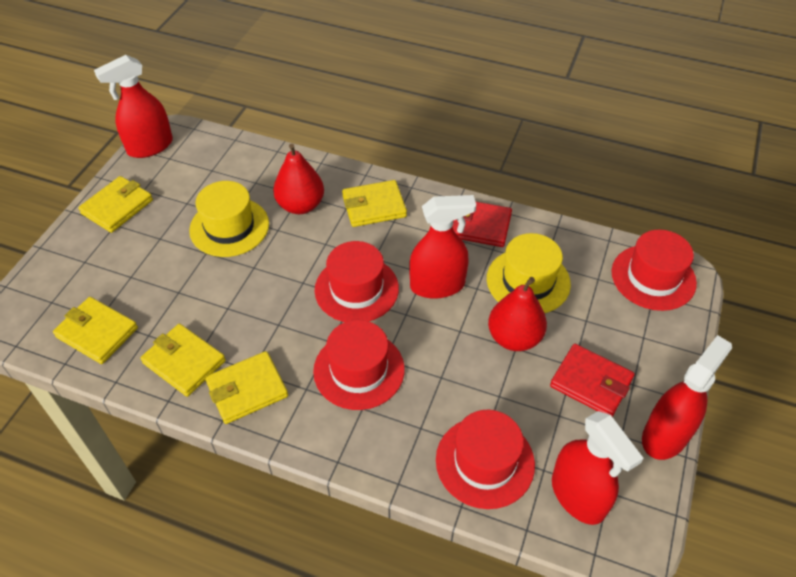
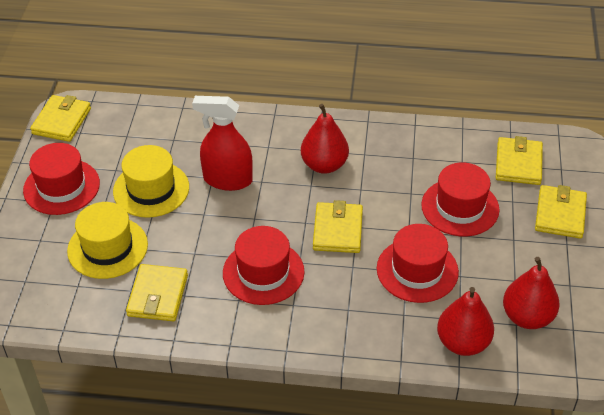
red pear: [273,144,324,214] [488,277,547,351] = 2 -> [301,104,349,174] [437,287,494,356] [503,257,560,329] = 3
red spray bottle: [94,55,173,158] [409,195,476,299] [552,411,644,525] [642,335,732,460] = 4 -> [192,96,253,191] = 1
red wallet: [453,202,512,247] [550,344,635,417] = 2 -> none = 0

